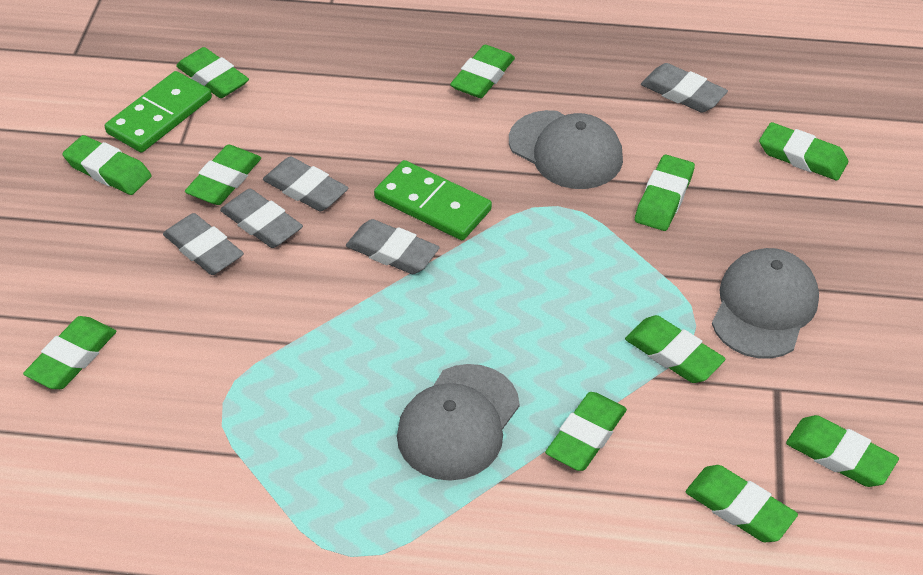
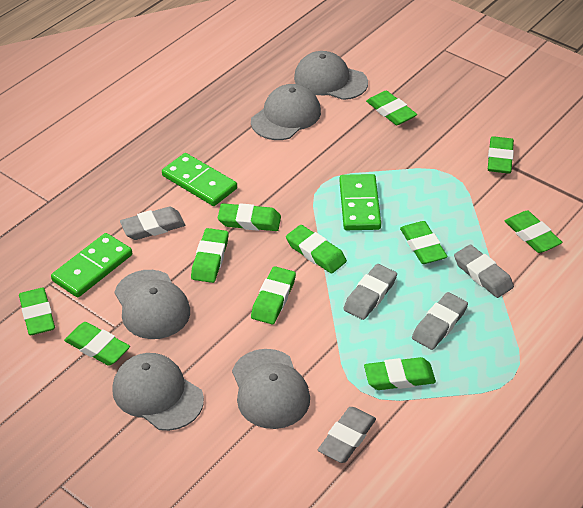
green domino: [105,71,212,153] [374,160,492,240] = 2 -> [51,233,132,297] [162,153,237,206] [339,174,381,230] = 3
grey cap: [397,364,520,481] [509,110,623,189] [712,248,819,359] = 3 -> [112,353,204,431] [115,270,190,339] [232,349,310,429] [251,84,321,140] [294,51,368,100] = 5

